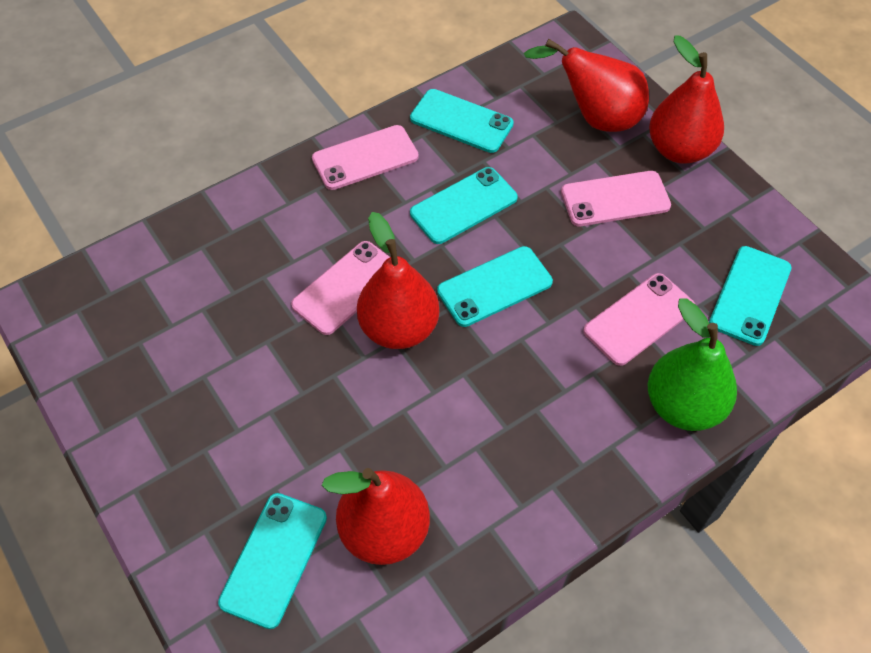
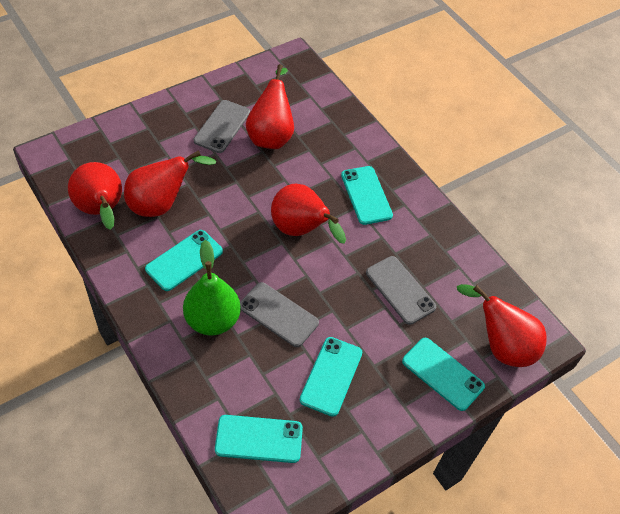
grey phone: none = 0 -> [194,100,250,153] [240,282,319,347] [366,256,436,325] = 3
pink phone: [291,241,390,335] [312,125,419,190] [561,171,671,226] [583,273,695,366] = 4 -> none = 0
red pear: [321,468,430,565] [357,212,439,349] [524,39,649,132] [649,35,724,164] = 4 -> [68,162,122,230] [124,150,217,217] [246,64,294,149] [271,184,346,244] [457,284,547,367] = 5

